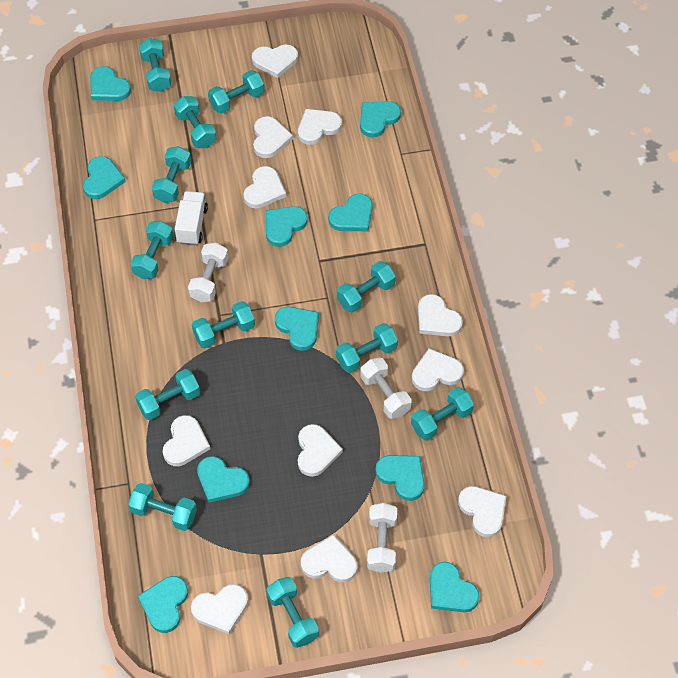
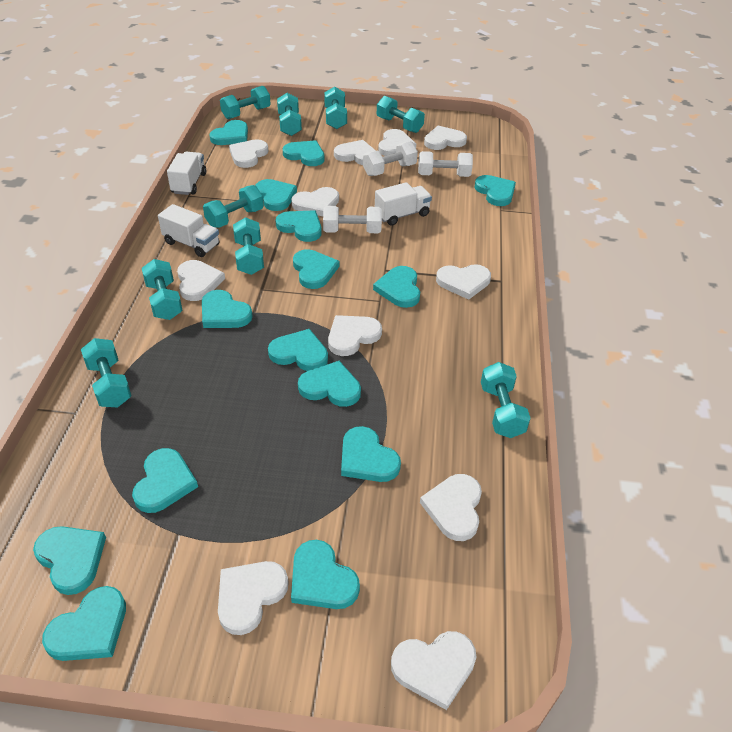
turquoise dumbbell: [128,483,197,531] [130,221,174,279] [135,369,200,420] [139,38,171,92] [152,146,191,203] [174,96,217,148] [192,301,255,348] [208,70,264,114] [267,577,319,648] [336,323,398,373] [337,261,396,312] [411,387,474,441] = 12 -> [81,338,132,407] [142,259,183,320] [203,185,264,228] [220,86,271,119] [233,217,264,275] [277,93,302,136] [324,87,347,129] [377,96,425,133] [481,362,530,438] = 9
turquoise heart: [83,156,126,199] [90,66,131,101] [138,576,188,633] [197,456,250,503] [266,206,308,247] [275,307,319,351] [328,194,373,231] [360,101,401,137] [375,455,425,501] [430,562,480,612] = 10 -> [33,526,106,595] [42,586,126,661] [132,448,198,513] [202,290,253,328] [209,120,248,145] [255,179,297,211] [268,329,328,371] [275,210,322,242] [283,140,324,166] [291,540,360,609] [293,249,339,289] [298,361,361,407] [341,426,401,482] [373,266,420,308] [474,175,516,206] = 15
white truck: [175,191,208,245] = 1 -> [158,204,219,257] [167,152,206,195] [375,182,432,226] = 3

